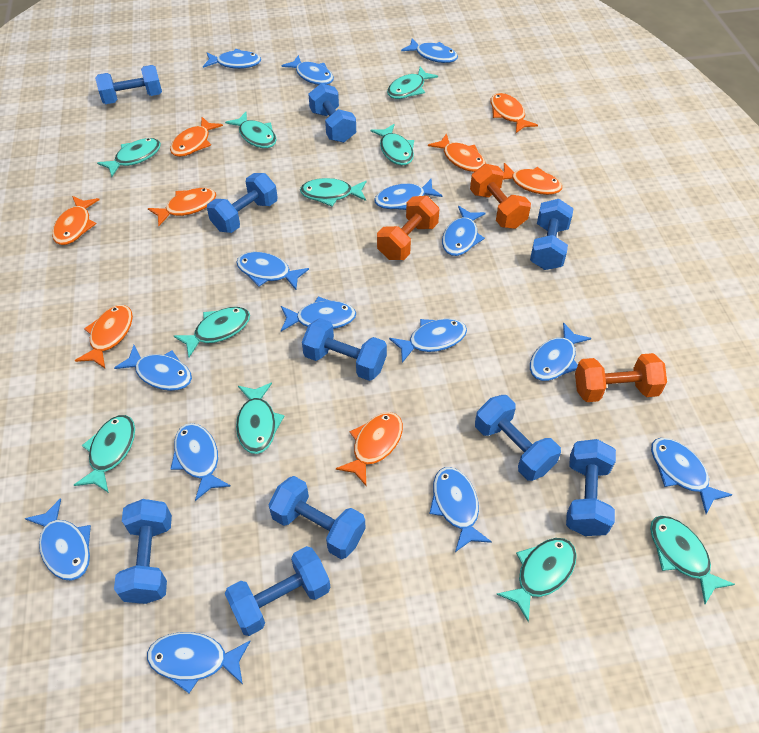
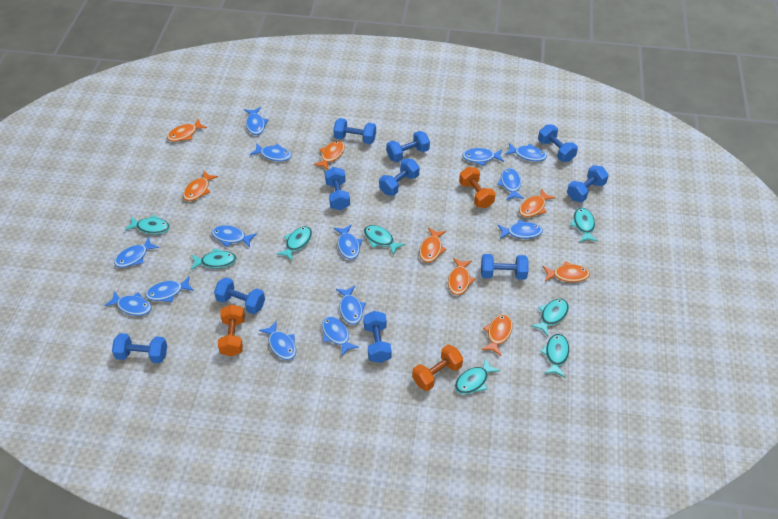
blue fish: [25,498,91,581] [114,345,192,391] [147,632,250,693] [171,423,231,501] [203,49,261,69] [236,252,309,290] [281,55,334,85] [281,296,356,331] [374,179,442,210] [389,319,467,363] [401,38,458,63] [429,467,492,552] [442,206,485,256] [530,322,591,381] [651,438,732,514] = 15 -> [104,291,152,316] [114,237,159,268] [145,276,194,302] [212,225,257,248] [244,107,268,135] [250,143,291,161] [259,321,296,360] [322,316,359,357] [334,224,362,259] [336,286,366,325] [462,148,504,166] [497,168,524,200] [498,220,543,239] [505,143,547,161] = 14
turquoise fish: [74,415,135,493] [97,138,161,177] [174,307,250,357] [225,112,277,148] [236,383,284,454] [300,178,366,206] [370,124,414,165] [387,67,438,99] [496,538,577,622] [650,516,735,604] = 10 -> [125,215,170,235] [191,248,237,270] [277,226,312,261] [364,225,405,255] [455,357,500,394] [531,299,569,336] [540,334,569,377] [570,208,598,242] = 8

